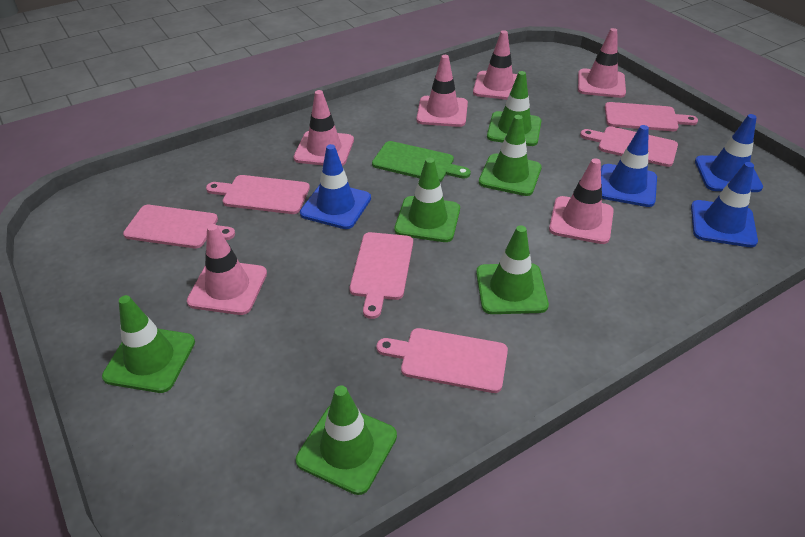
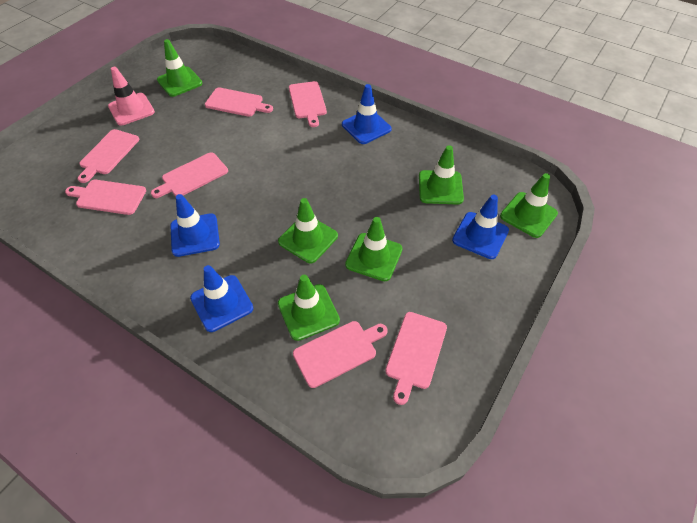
green cutting board: [372,141,471,182] = 1 -> none = 0
pink cutting board: [123,205,235,248] [206,175,310,214] [350,232,413,319] [377,328,508,393] [580,126,678,167] [605,102,698,131] = 6 -> [65,180,146,215] [78,129,139,183] [151,152,228,198] [205,88,273,117] [289,81,327,127] [293,321,388,388] [385,312,447,405] = 7
pink traffic cone: [187,224,267,315] [294,90,354,166] [416,55,468,127] [473,30,517,100] [549,158,614,244] [578,28,626,98] = 6 -> [108,67,155,126] = 1

